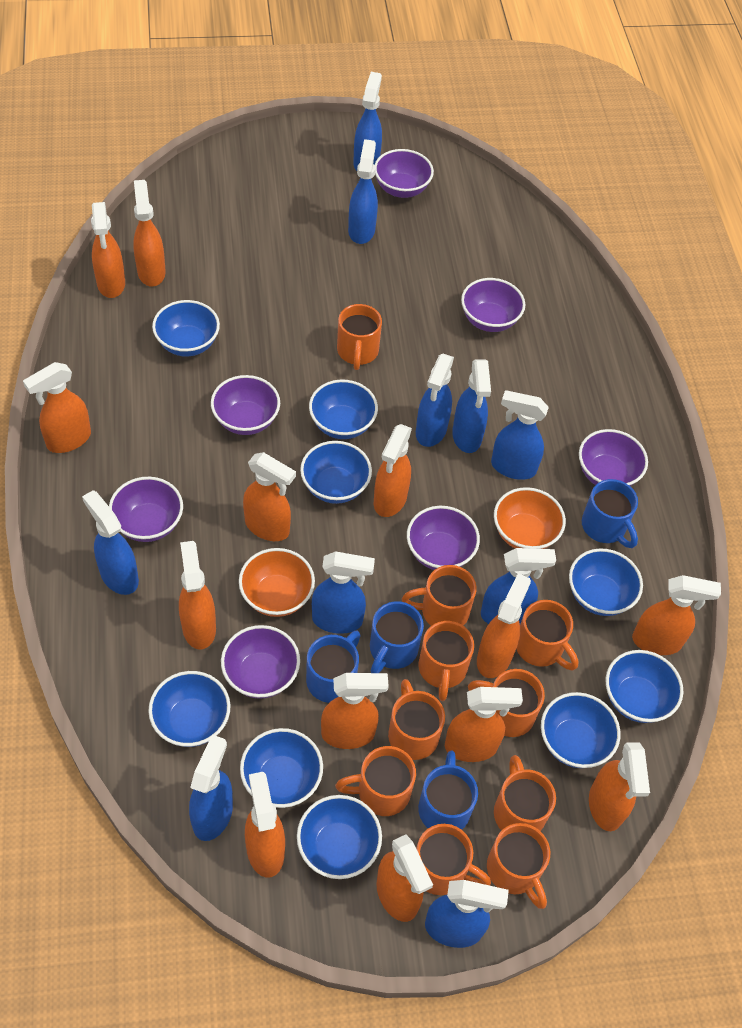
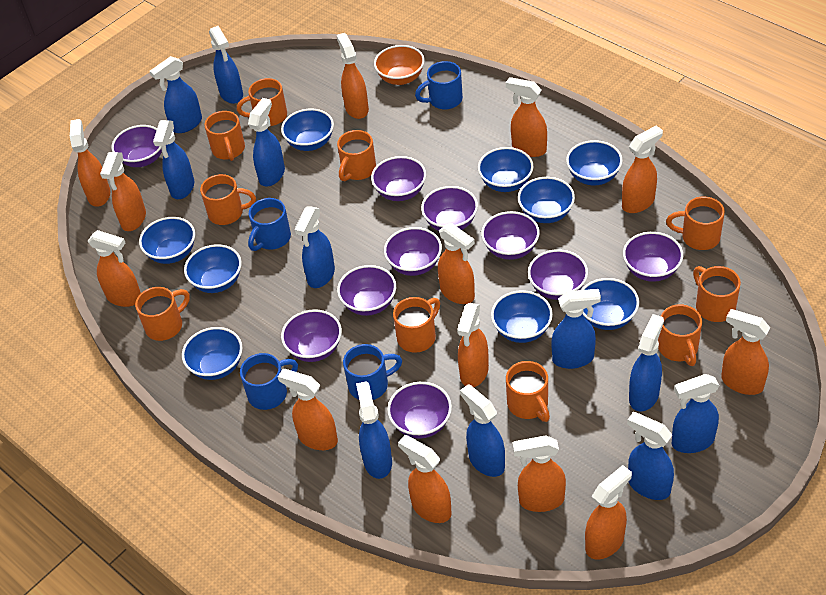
blue spray bottle: [82,490,139,595] [189,735,233,841] [312,551,375,634] [348,139,378,244] [353,72,382,171] [416,354,454,447] [425,880,509,948] [452,360,491,453] [481,548,556,624] [491,390,549,480] = 10 -> [150,56,202,133] [153,120,194,199] [209,26,243,104] [248,98,285,186] [294,206,335,288] [356,381,392,479] [460,384,505,477] [551,289,601,369] [627,412,674,500] [629,314,664,412] [672,374,720,453] = 11
orange bowl: [239,548,315,617] [494,487,566,549] = 2 -> [374,45,425,85] = 1
purple bowl: [109,477,183,542] [211,375,280,435] [221,625,300,699] [375,149,434,198] [407,506,480,570] [461,278,525,332] [579,429,648,486] = 7 -> [111,125,162,167] [281,309,342,362] [337,265,396,316] [371,156,426,201] [384,227,442,276] [387,382,452,439] [421,186,478,231] [481,211,540,260] [528,249,588,300] [623,232,683,282] = 10

